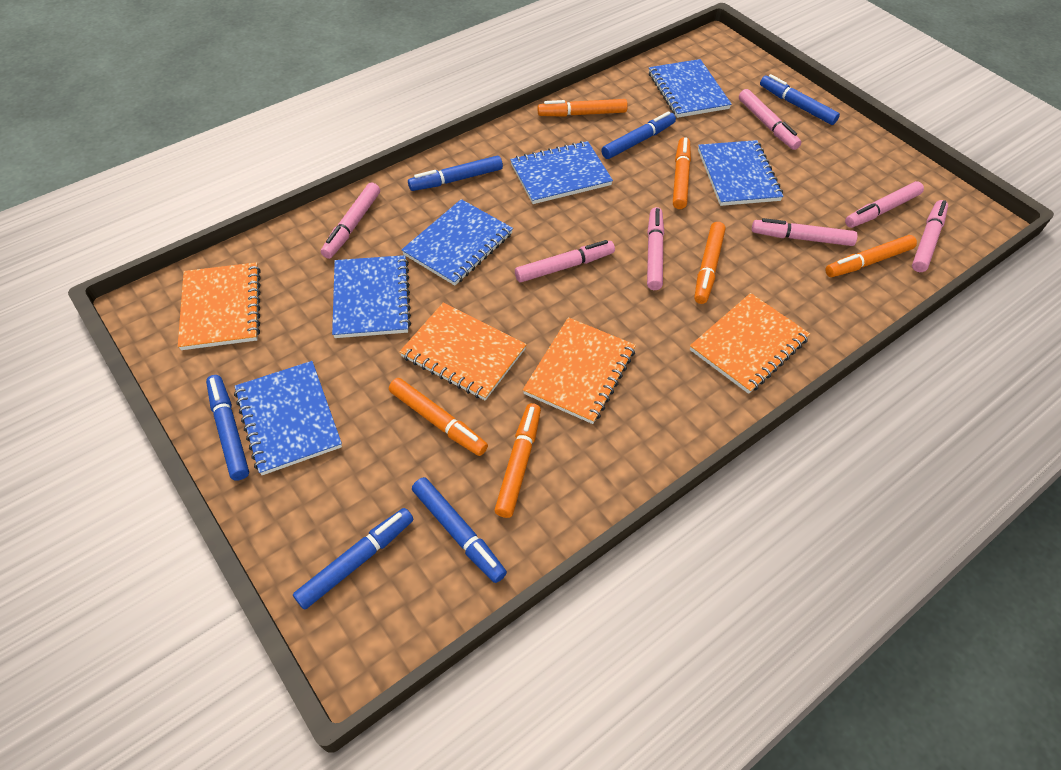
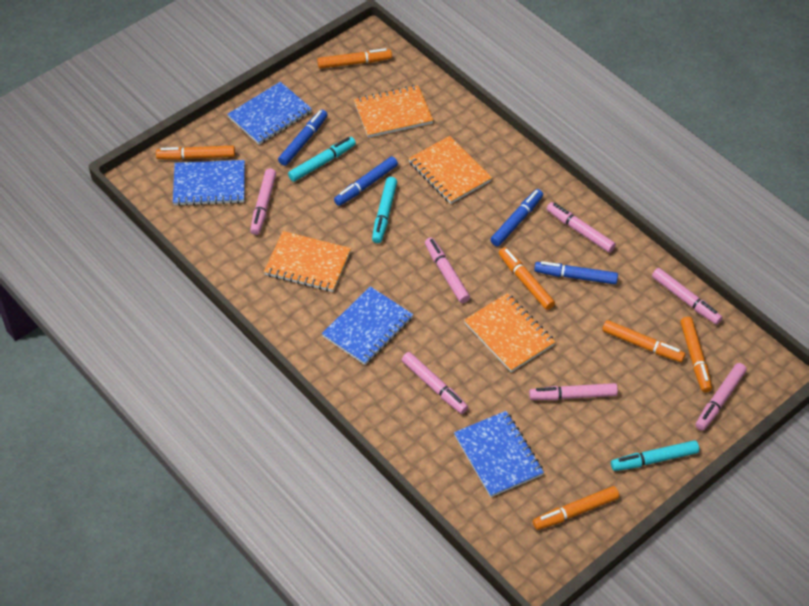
blue marker: [206,375,249,481] [293,508,413,610] [408,156,503,191] [412,477,507,583] [601,111,676,159] [760,74,840,125] = 6 -> [278,110,328,166] [334,156,398,206] [490,189,543,246] [534,261,618,284] = 4
blue notebook: [234,361,342,475] [332,255,411,338] [402,199,513,286] [510,141,613,204] [649,59,732,118] [698,140,783,206] = 6 -> [173,160,245,206] [227,82,312,145] [322,286,413,365] [454,411,544,497] = 4
turquoise marker: none = 0 -> [288,137,356,182] [372,177,397,243] [611,440,699,471] = 3

